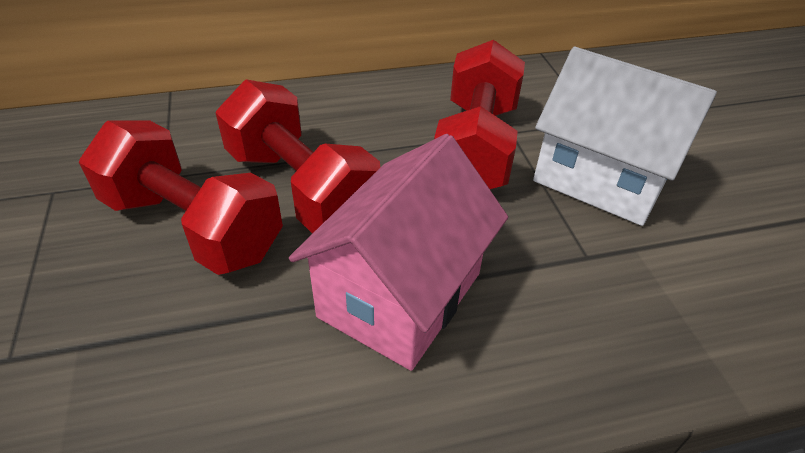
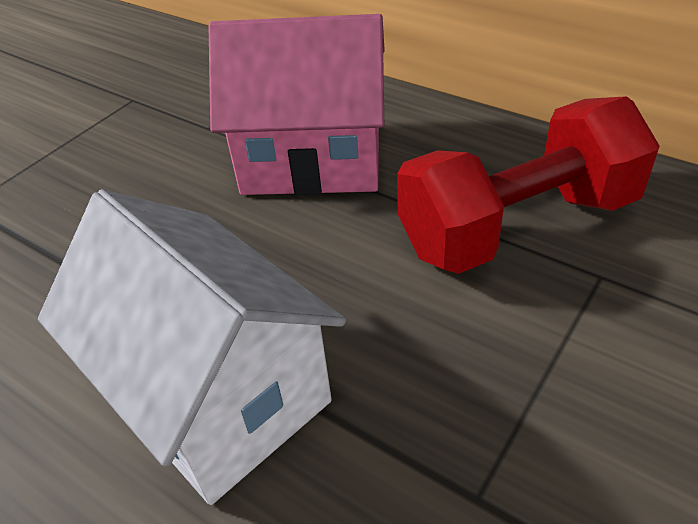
red dumbbell: [79,120,283,275] [215,79,380,234] [434,40,525,189] = 3 -> [397,96,660,274] = 1

